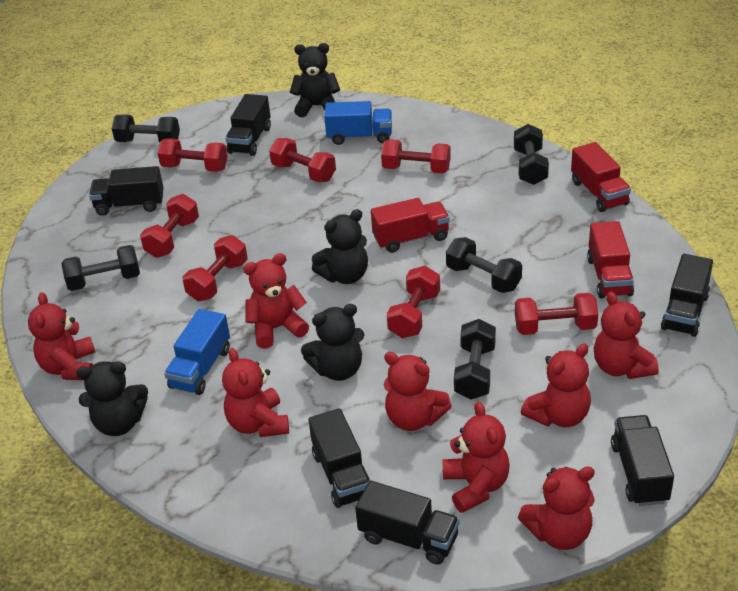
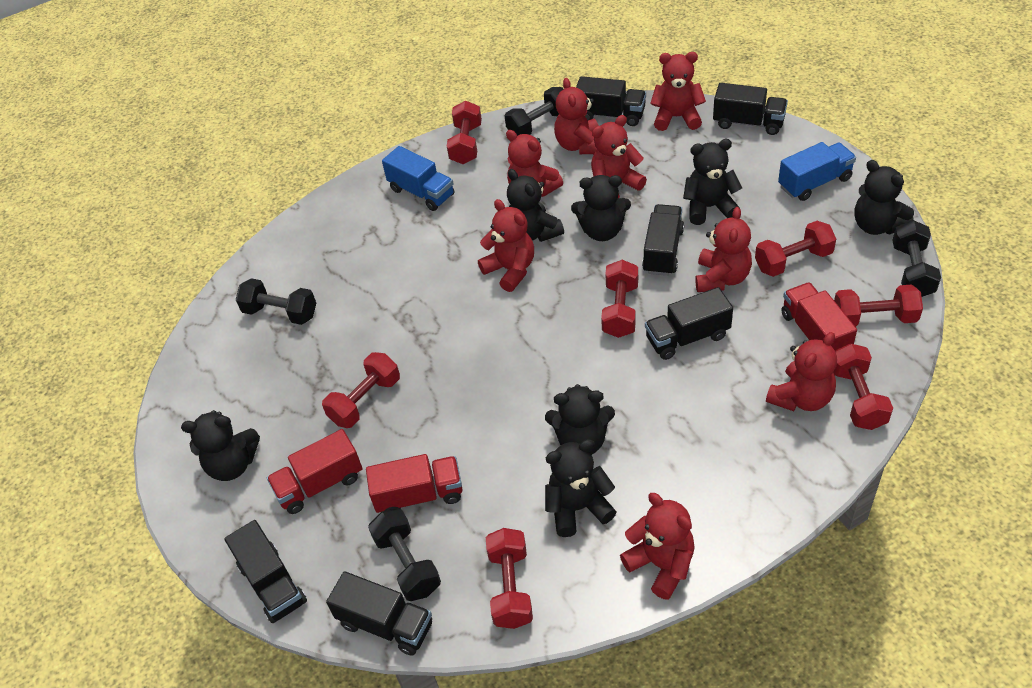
black dumbbell: [61,245,140,291] [112,115,180,142] [446,237,522,293] [454,319,496,400] [514,124,549,185] = 5 -> [236,278,316,325] [368,509,441,601] [505,87,563,136] [892,220,941,297] = 4
black teddy bear: [76,361,148,436] [290,43,340,117] [301,304,364,381] [312,209,368,284] = 4 -> [181,410,260,481] [507,169,564,242] [545,384,615,454] [545,439,616,537] [571,175,631,241] [683,139,742,225] [854,160,914,235] = 7

